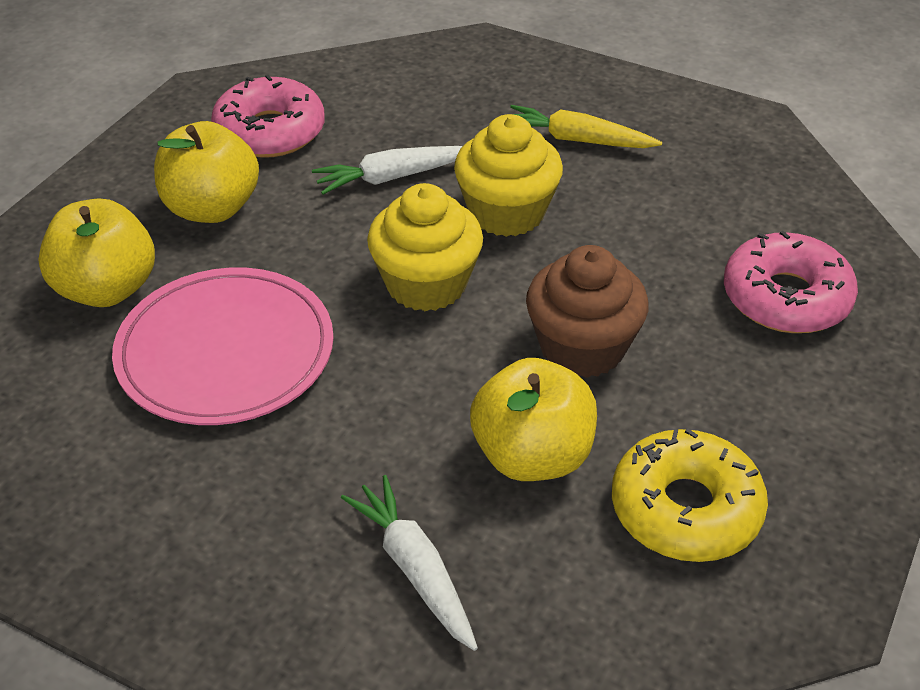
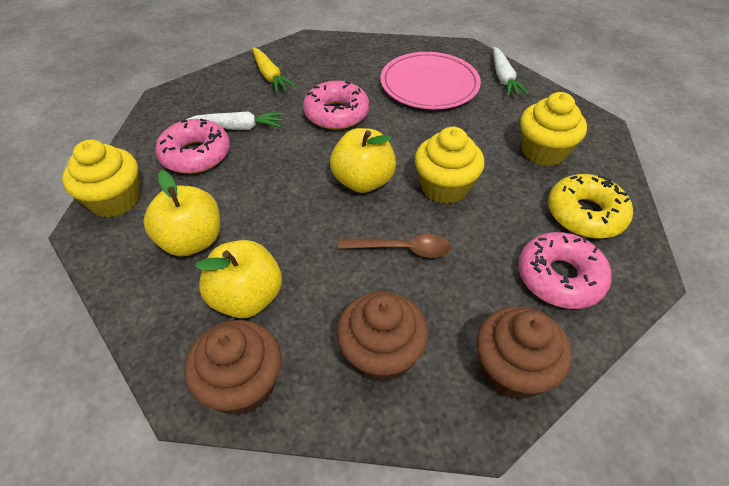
brown cupcake: [526,245,648,378] = 1 -> [184,320,282,416] [337,291,429,383] [476,306,572,400] = 3
brown spoon: none = 0 -> [338,234,451,258] = 1
pink donut: [211,75,325,158] [724,231,858,333] = 2 -> [155,119,230,174] [303,81,370,130] [518,232,612,309] = 3
yellow cupcake: [367,183,483,311] [454,114,563,237] = 2 -> [62,140,140,218] [415,127,485,204] [520,92,587,166] = 3

